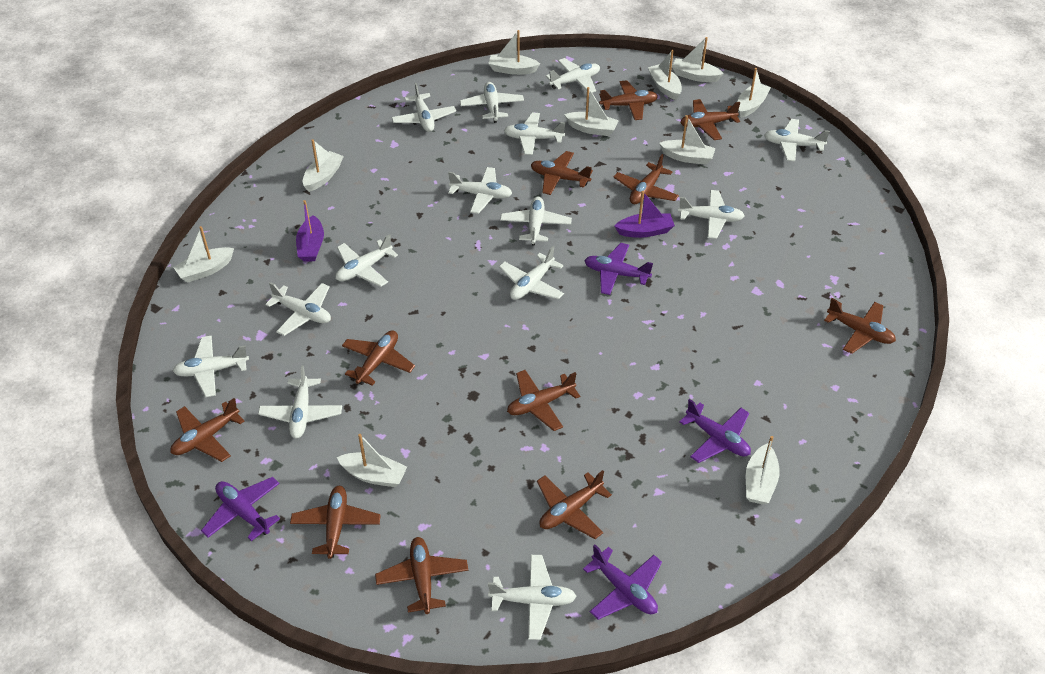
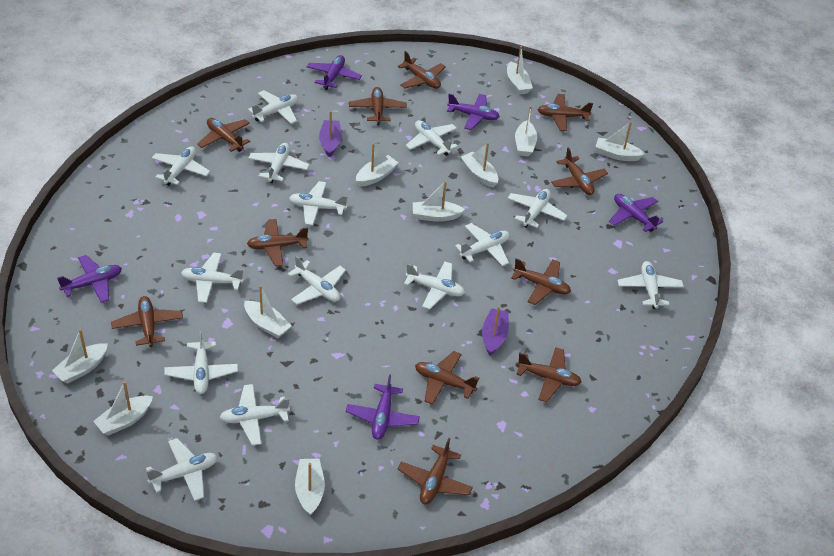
purple plane: [201,477,280,541] [583,545,662,620] [584,243,653,295] [679,399,751,463] = 4 -> [57,255,122,303] [307,55,362,90] [346,374,420,440] [447,94,500,130] [609,194,663,232] = 5

